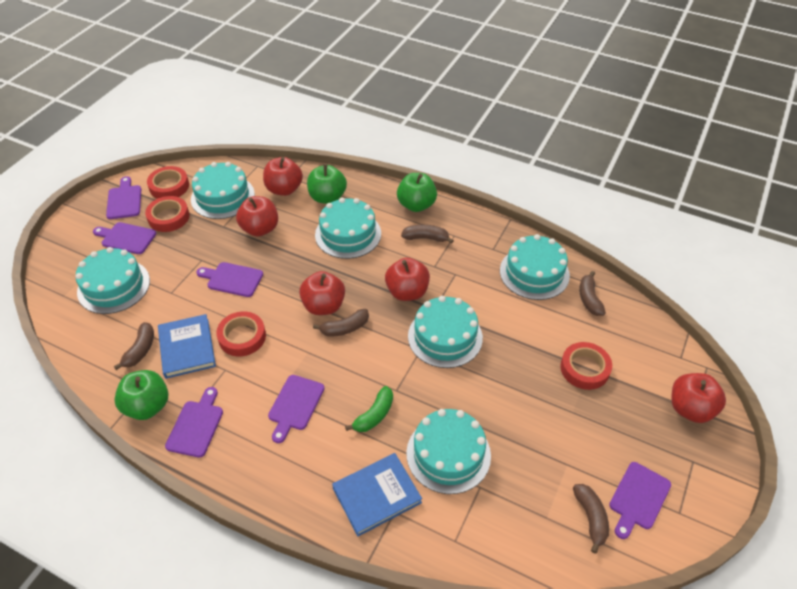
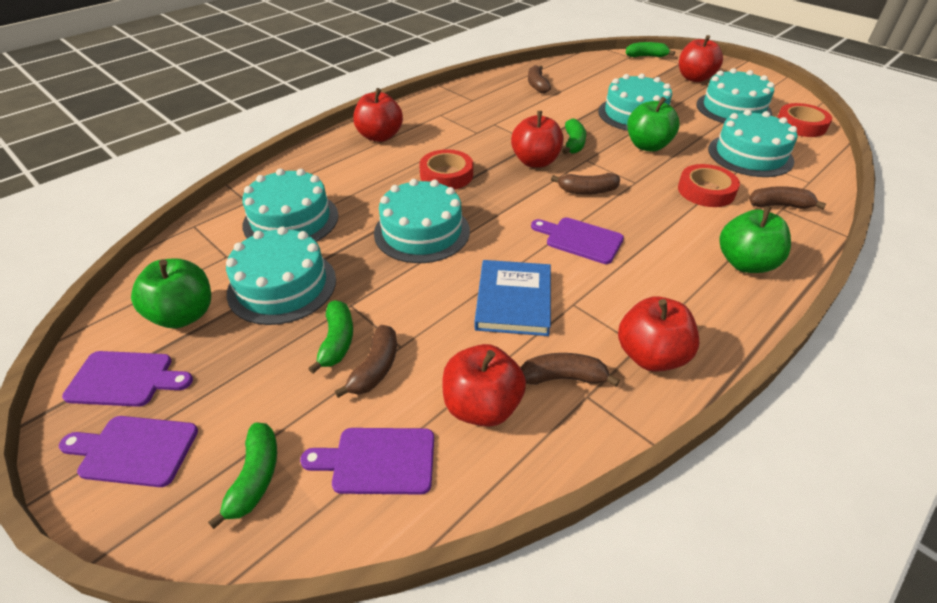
blue book: [158,314,216,379] [332,453,422,536] = 2 -> [474,260,551,336] = 1
green banana: [345,386,393,432] = 1 -> [208,423,277,529] [308,300,353,374] [562,119,586,154] [626,42,675,57] = 4
purple cutting board: [93,222,156,254] [106,176,141,219] [165,387,223,457] [196,262,263,297] [268,375,325,443] [609,462,671,539] = 6 -> [59,416,198,487] [62,351,193,407] [300,428,434,494] [531,217,624,264] = 4
red tape: [145,196,190,232] [147,166,189,199] [216,311,266,356] [560,342,612,390] = 4 -> [419,149,473,190] [678,164,740,207] [777,103,832,137] = 3

